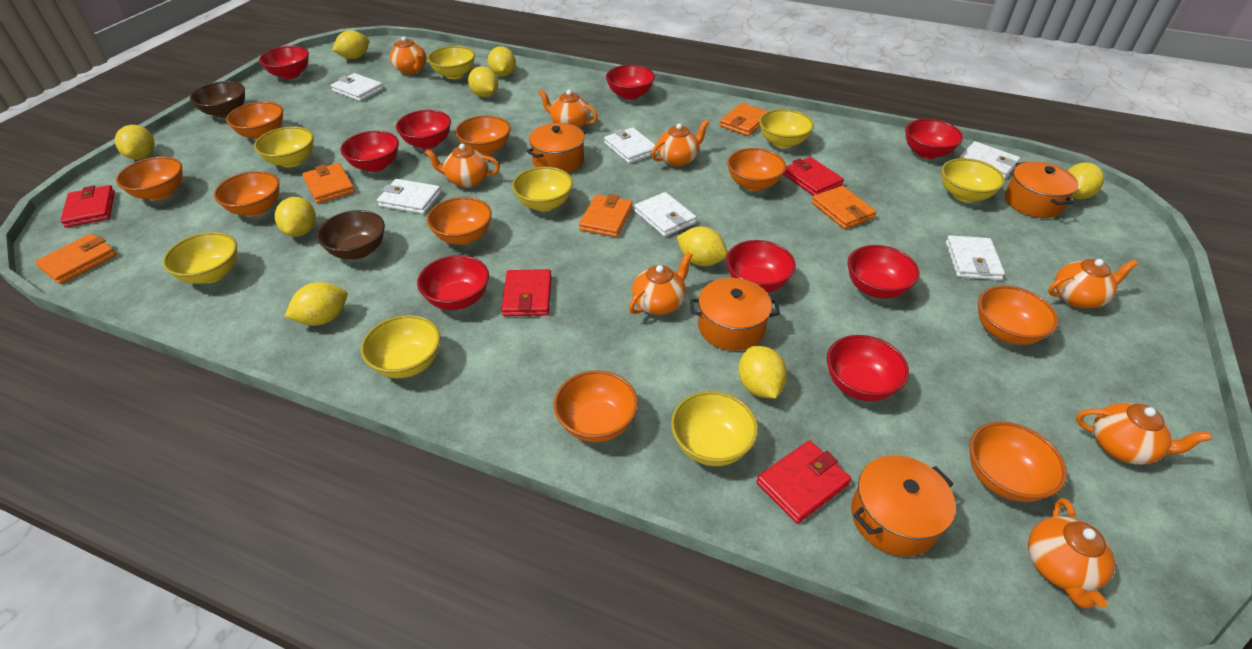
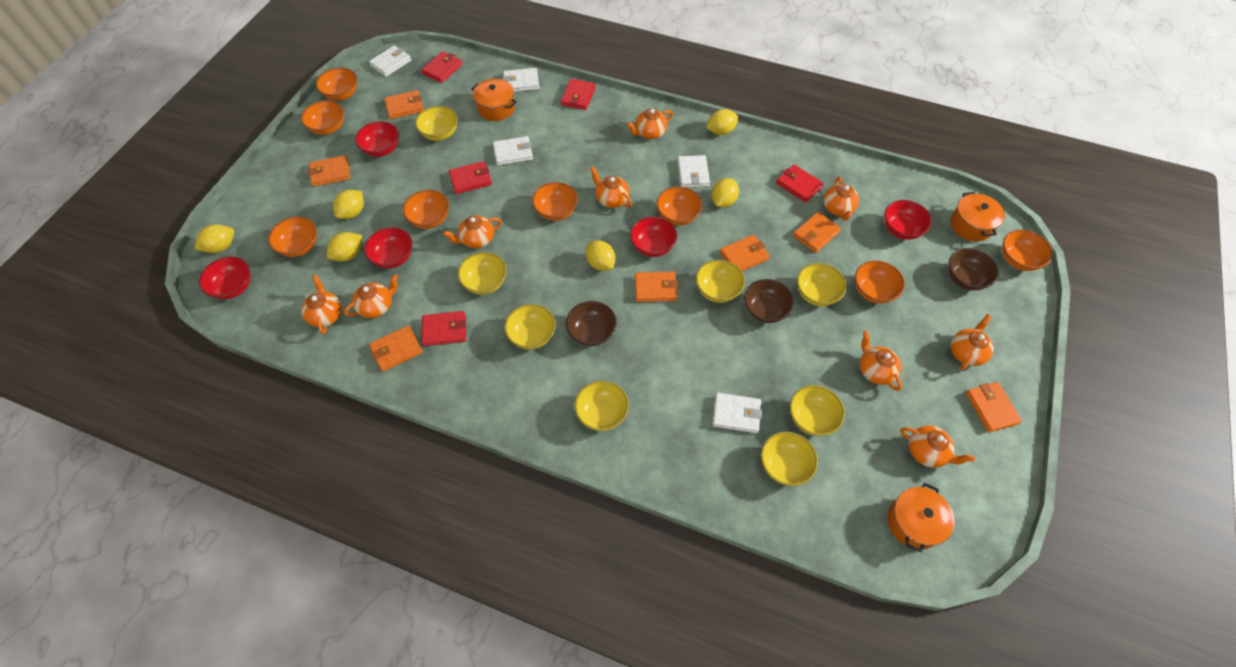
brown bowl: [190,81,245,118] [316,210,385,259] = 2 -> [566,301,617,346] [744,279,794,323] [948,248,999,290] = 3
orange bowl: [116,156,183,200] [214,171,280,216] [226,101,283,140] [427,197,492,245] [455,115,511,155] [554,370,638,442] [727,148,786,191] [970,422,1067,502] [978,286,1058,345] = 9 -> [268,216,317,257] [301,100,344,135] [316,68,357,101] [403,190,449,229] [532,182,578,221] [657,186,702,225] [855,260,905,303] [1002,230,1053,271] = 8
orange pot: [526,123,586,173] [690,278,780,351] [851,455,956,557] [1005,161,1078,218] = 4 -> [472,79,517,121] [887,483,955,553] [950,192,1005,242] = 3
orange teapot: [390,37,427,74] [425,144,500,188] [538,90,598,128] [629,252,693,315] [651,120,709,166] [1028,498,1115,609] [1048,259,1138,308] [1076,403,1212,465] = 8 -> [301,275,342,334] [344,274,398,318] [443,215,502,248] [590,167,632,208] [627,108,673,139] [824,177,859,221] [860,331,902,391] [900,426,975,468] [951,314,994,371] = 9
orange wallet: [35,234,116,284] [302,163,355,203] [579,194,633,237] [719,103,768,136] [812,186,876,229] = 5 -> [308,155,350,187] [369,325,423,372] [384,90,424,119] [635,272,678,302] [720,235,770,271] [793,212,841,253] [966,382,1022,432] = 7
red bowl: [259,46,309,79] [340,131,399,172] [396,110,451,149] [417,255,489,310] [606,65,655,100] [726,240,796,292] [827,335,909,401] [847,245,919,298] [905,119,963,159] = 9 -> [199,256,251,299] [355,121,399,157] [364,227,412,268] [630,216,677,257] [884,200,932,240] = 5
red wallet: [60,185,115,228] [501,269,552,316] [756,440,851,524] [783,157,844,196] = 4 -> [421,51,463,83] [422,311,466,346] [449,161,492,194] [561,79,595,110] [776,165,824,203] = 5
white wallet: [331,73,383,101] [377,179,441,214] [604,127,658,164] [634,192,696,237] [946,235,1005,280] [960,141,1020,178] = 6 -> [369,45,411,77] [493,136,533,165] [503,68,539,92] [678,155,710,187] [712,393,762,433] = 5
yellow lemon: [115,125,155,160] [275,197,316,237] [285,282,347,326] [332,30,369,59] [468,66,498,97] [488,46,516,76] [677,227,728,266] [738,346,787,399] [1068,162,1104,199] = 9 -> [195,224,234,253] [327,232,362,262] [333,190,364,219] [586,240,616,271] [706,109,739,135] [712,178,739,207] = 6

